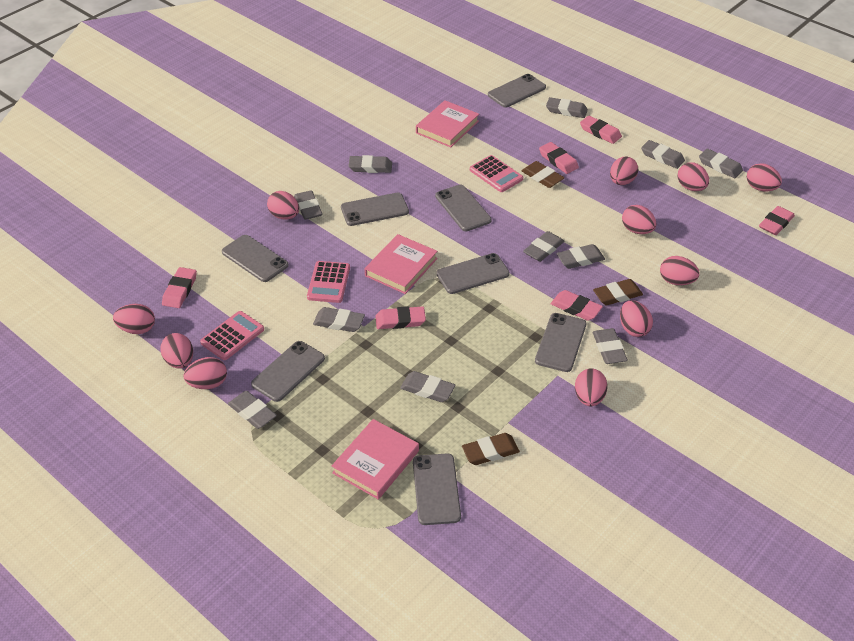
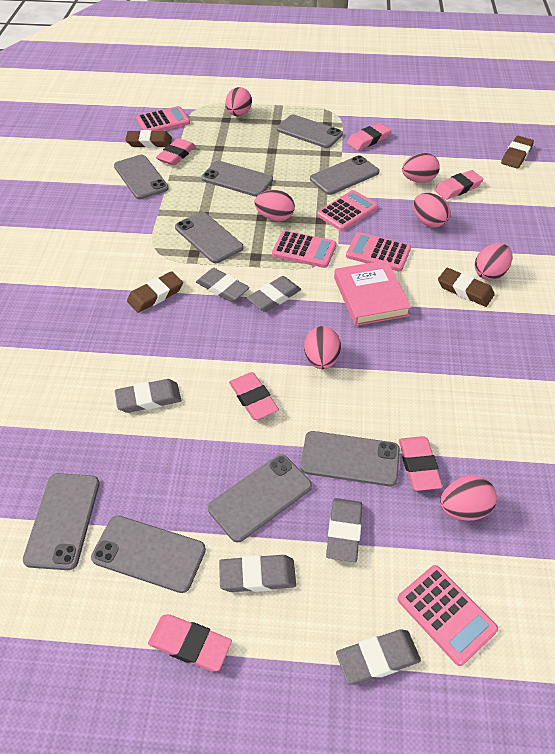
brown eraser: [462,433,520,465] [522,161,565,188] [593,279,643,305] = 3 -> [125,130,172,148] [127,271,183,313] [438,268,495,307] [501,136,534,169] = 4
grey eraser: [228,391,277,429] [294,190,323,220] [313,307,365,332] [348,155,392,173] [400,371,455,402] [523,231,564,262] [546,97,588,118] [556,244,605,269] [592,328,628,364] [641,140,685,169] [699,148,743,178] = 11 -> [115,379,181,413] [196,268,250,302] [219,555,296,592] [247,276,301,312] [326,498,362,562] [336,629,421,685] = 6
grey phone: [222,235,289,282] [251,341,325,402] [341,193,409,226] [413,453,461,525] [435,185,492,231] [436,253,510,294] [488,74,546,108] [535,313,587,372] = 8 -> [23,473,100,570] [91,515,206,593] [114,155,169,199] [175,212,244,263] [201,161,273,197] [208,455,312,542] [277,114,343,148] [300,431,400,486] [310,155,380,195] = 9
pink book: [332,419,419,500] [365,234,438,294] [416,100,479,148] = 3 -> [334,260,412,326] = 1
pink calculator: [200,311,264,360] [307,261,350,303] [470,155,523,192] = 3 -> [136,106,190,131] [272,230,336,268] [317,190,378,231] [346,232,411,272] [398,565,498,666] = 5
pink egg: [113,304,155,334] [160,333,193,369] [184,357,227,389] [267,191,299,220] [575,369,607,406] [610,157,638,185] [620,300,653,337] [622,205,657,234] [660,256,700,285] [678,162,709,191] [747,163,782,191] = 11 -> [225,87,252,116] [254,190,295,221] [304,326,341,369] [402,153,440,183] [414,193,450,228] [440,476,497,521] [475,243,512,280] = 7

